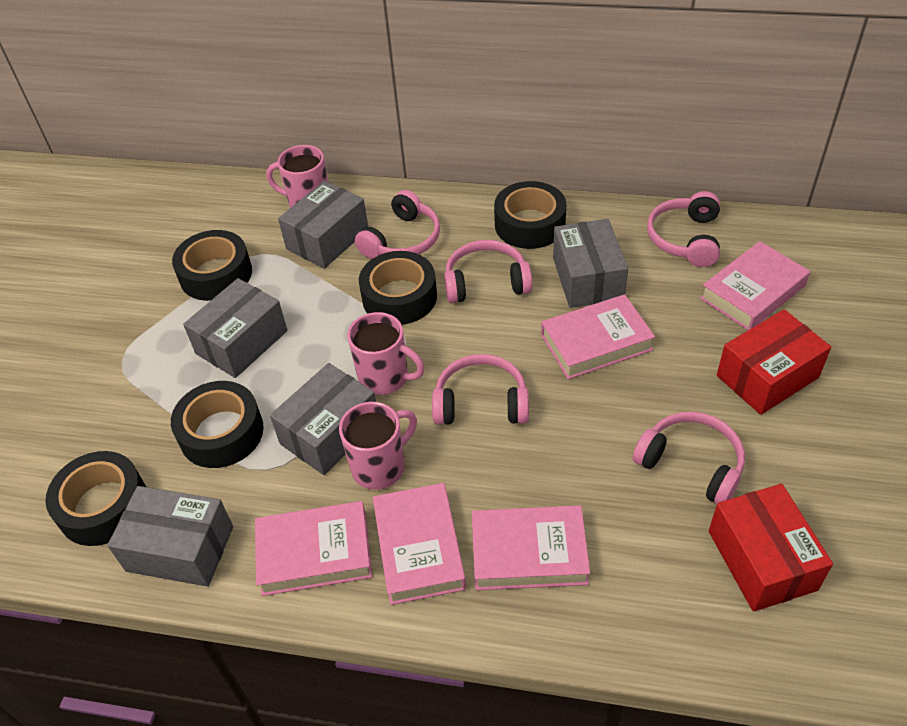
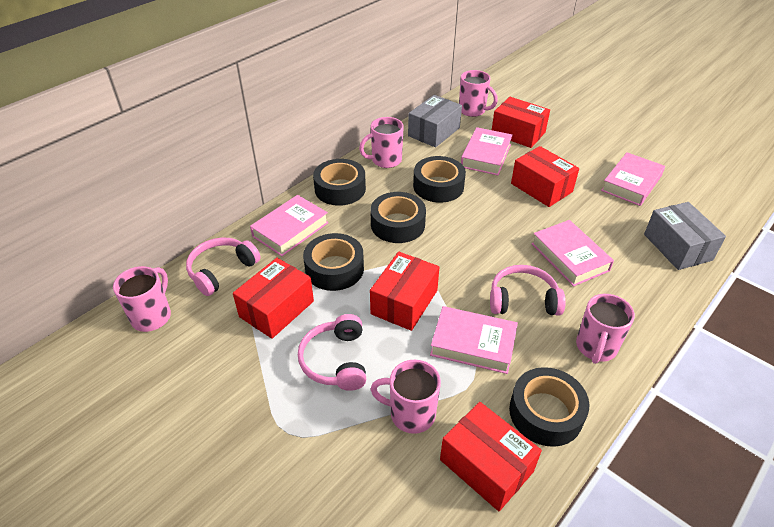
grey box: [107,486,233,587] [183,278,288,378] [270,363,376,475] [278,181,368,269] [553,219,628,308] = 5 -> [408,95,462,147] [644,202,726,270] = 2
pink headphones: [355,190,440,259] [432,354,529,425] [444,240,533,303] [633,412,745,504] [647,191,720,267] = 5 -> [186,238,261,296] [298,314,366,391] [490,265,566,316] = 3
pink mug: [266,145,328,208] [339,402,417,490] [347,312,425,395] = 3 -> [113,266,171,332] [359,117,404,168] [370,360,441,434] [459,70,498,117] [576,294,635,364] = 5
red box: [709,484,833,612] [717,309,831,415] = 2 -> [233,258,314,339] [370,252,439,331] [440,402,542,511] [492,97,550,148] [511,146,579,207] = 5

